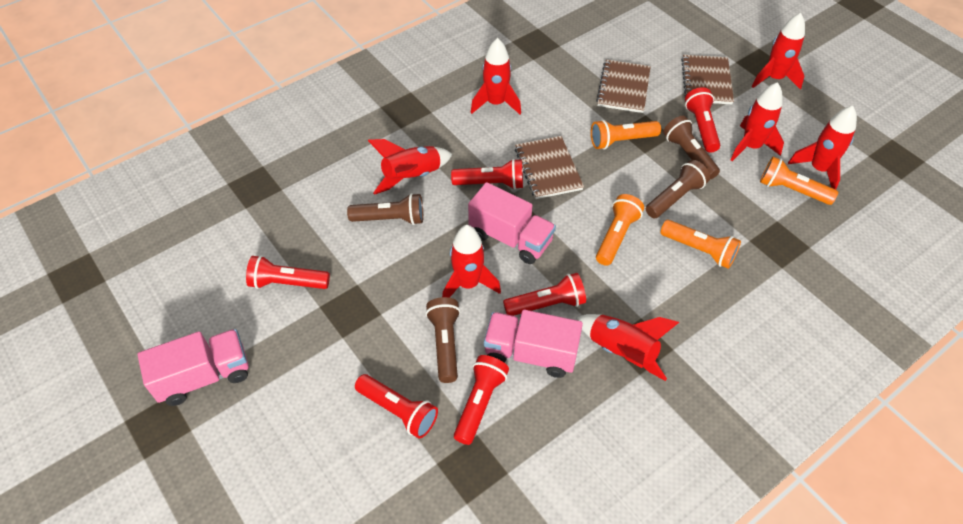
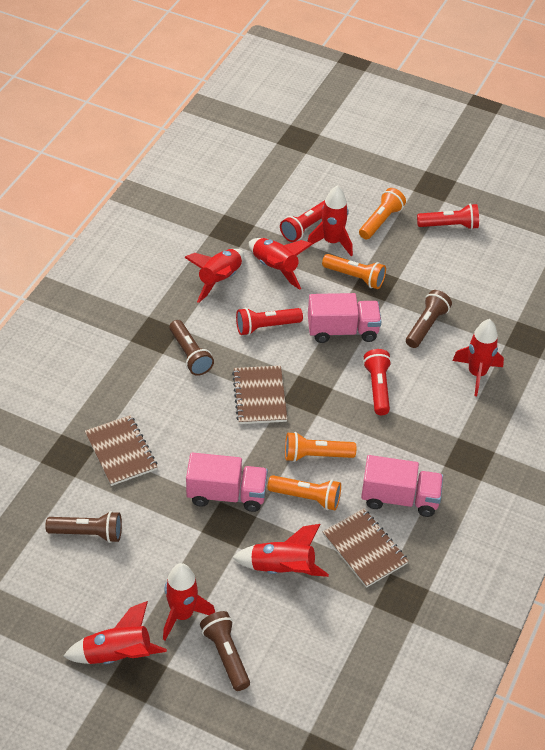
red flashlight: [246,255,330,289] [355,374,438,439] [451,159,523,190] [454,355,509,445] [503,273,586,316] [685,87,720,153] = 6 -> [236,308,303,335] [280,200,325,242] [363,349,392,415] [417,204,479,230] = 4

